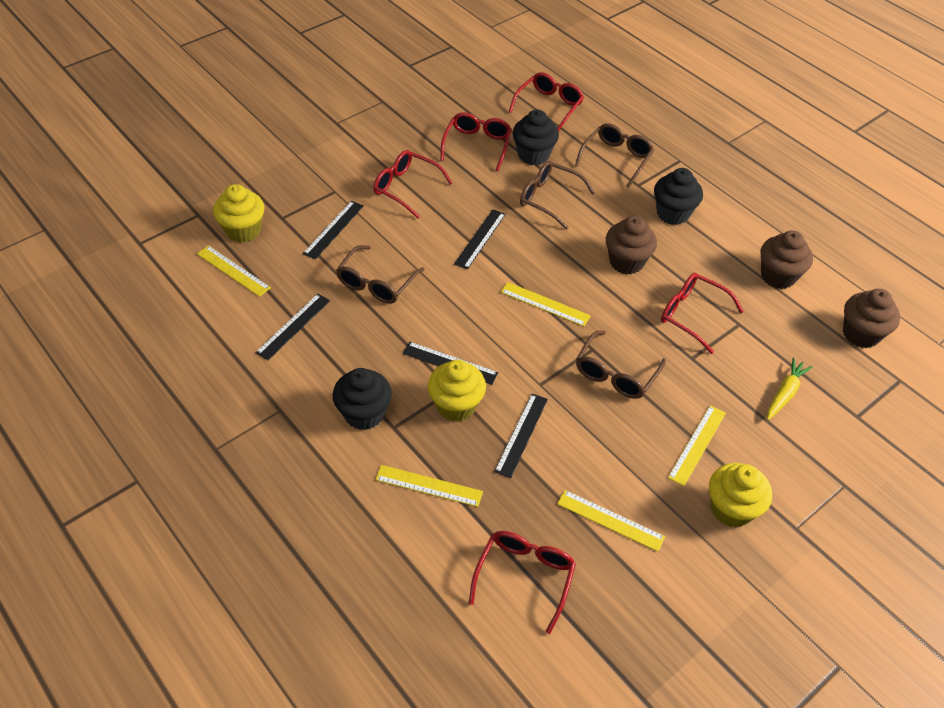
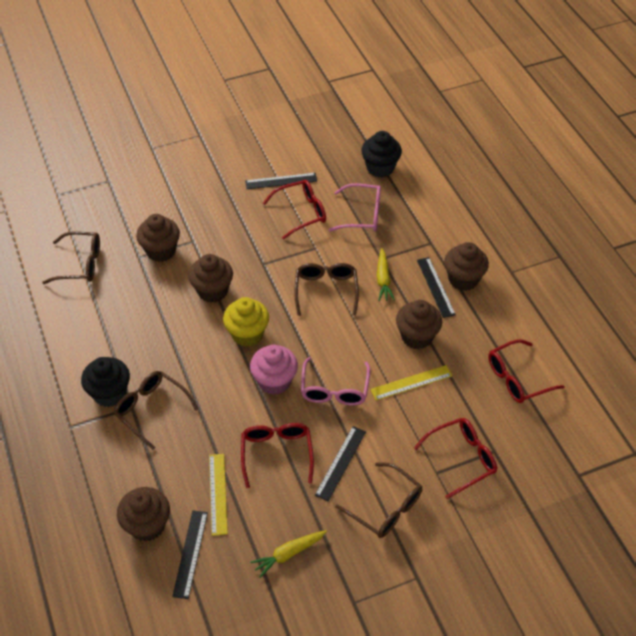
black cupcake: [333,368,392,430] [513,110,559,165] [654,168,703,225] = 3 -> [81,357,130,407] [361,131,402,177] = 2
black ruler: [255,294,330,360] [303,201,364,259] [403,342,499,385] [454,209,506,269] [494,394,548,478] = 5 -> [172,510,208,599] [245,173,317,189] [315,426,366,501] [417,257,456,318] = 4
brown cupcake: [606,216,657,274] [761,231,813,289] [843,289,900,348] = 3 -> [117,487,170,541] [136,214,180,262] [188,254,233,303] [396,300,442,349] [444,242,489,291] = 5
pink cupcake: none = 0 -> [250,345,298,395] = 1
pink glasses: none = 0 -> [301,357,370,406] [329,183,381,232] = 2
red glasses: [373,150,452,218] [440,112,512,171] [469,531,576,634] [509,72,584,132] [661,273,744,354] = 5 -> [241,423,314,488] [263,180,326,240] [414,418,497,499] [488,339,565,403] = 4
yellow carrot: [767,357,812,420] = 1 -> [250,530,327,578] [377,248,395,301] = 2
yellow cupcake: [213,184,264,243] [428,360,486,422] [709,463,772,528] = 3 -> [223,297,269,346] = 1
yellow ruler: [197,245,271,297] [375,465,483,507] [501,282,591,327] [557,490,665,552] [668,405,726,486] = 5 -> [209,454,228,536] [370,365,452,400] = 2

